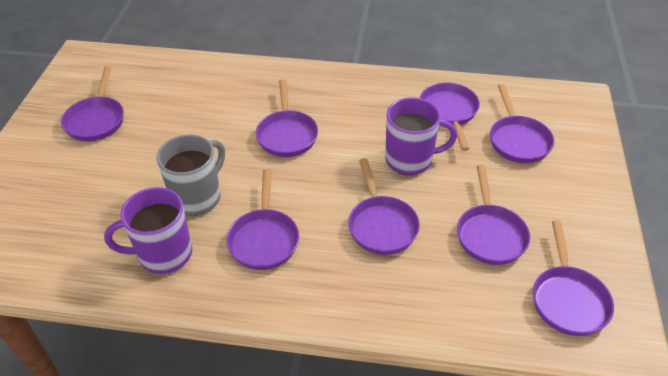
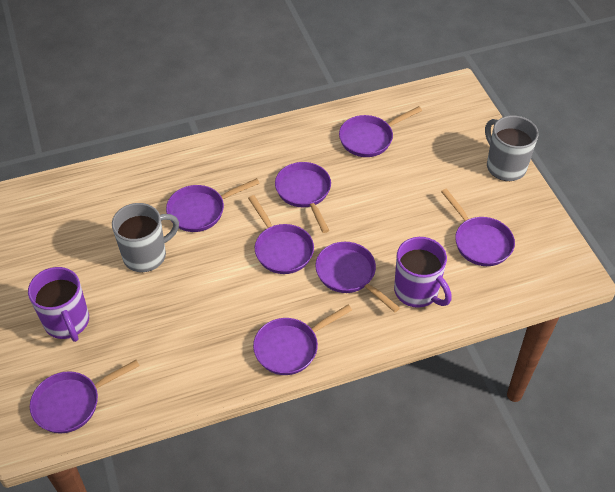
grey mug: [157,134,225,216] = 1 -> [112,203,179,272] [485,116,539,181] = 2

